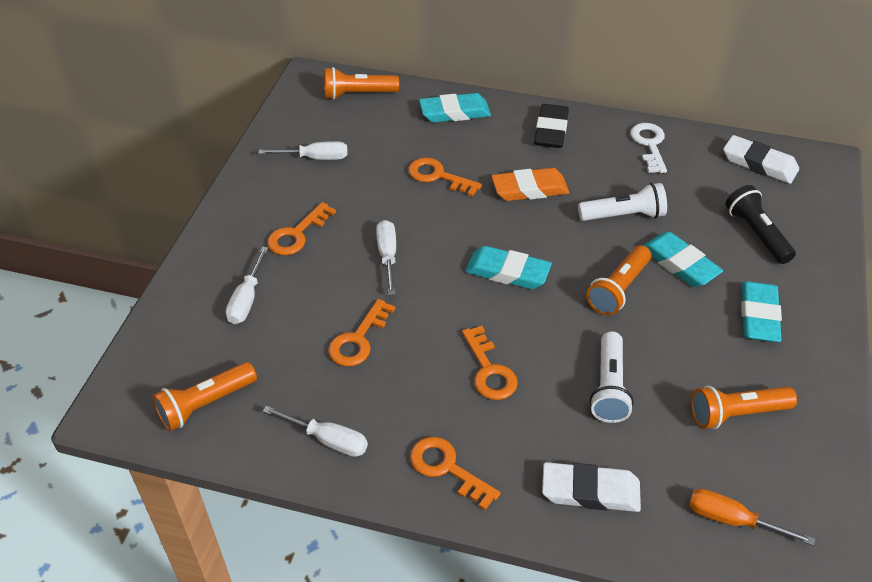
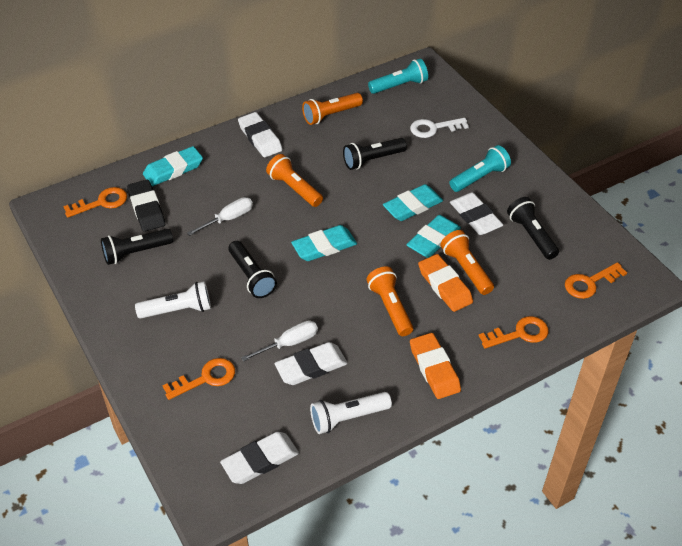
black flashlight: [725,185,796,264] = 1 -> [101,229,173,265] [228,241,277,298] [343,138,407,170] [507,197,559,260] = 4
orange eraser: [491,168,569,201] = 1 -> [410,333,461,399] [418,254,473,312] = 2
orange key: [267,202,336,255] [328,299,396,366] [408,158,482,197] [410,437,501,510] [462,326,518,400] = 5 -> [63,187,127,218] [162,358,235,400] [479,316,548,349] [565,262,627,299] = 4
orange screwdriver: [689,489,815,546] = 1 -> none = 0
turquoise flashlight: none = 0 -> [368,58,428,94] [450,145,511,192] = 2
white eraser: [542,462,641,512] [723,135,799,184] = 2 -> [220,432,299,484] [238,112,282,158] [274,342,348,385] [450,192,503,235] = 4
white screwdriver: [226,247,268,324] [258,141,347,160] [263,406,368,457] [376,220,396,295] = 4 -> [187,197,253,236] [241,320,318,362] = 2

